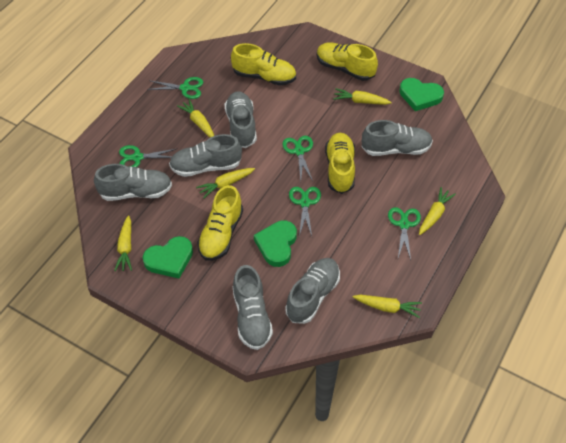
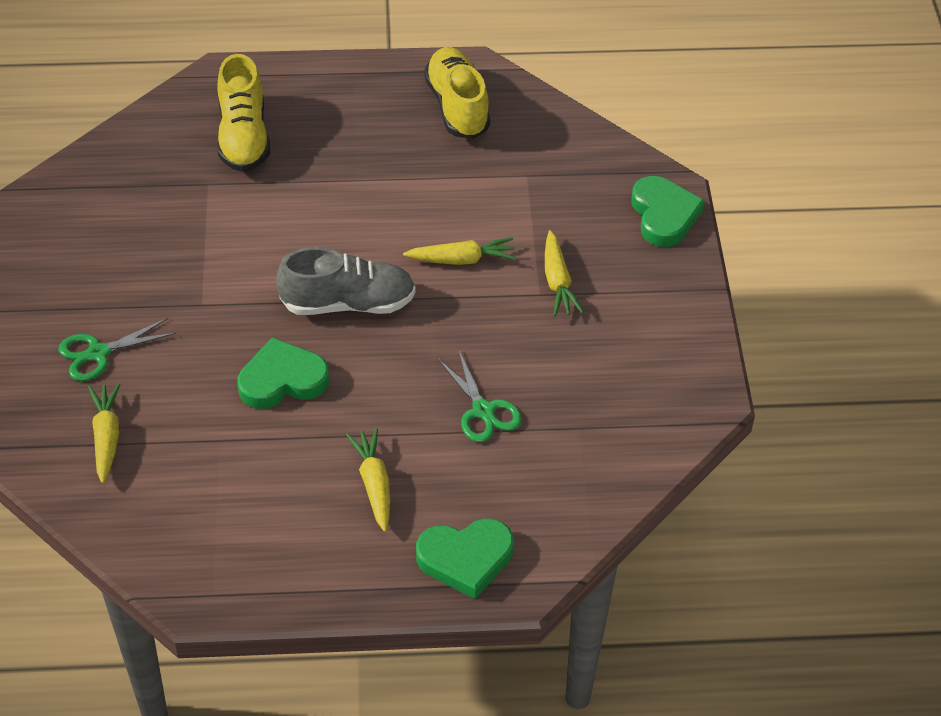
green scissors: [119,145,178,167] [147,77,203,99] [282,136,313,181] [289,187,321,236] [388,207,421,260] = 5 -> [58,318,176,381] [437,349,522,442] = 2
grey shoe: [94,164,172,201] [169,134,242,177] [224,91,257,148] [233,265,273,350] [285,258,340,324] [362,120,433,156] = 6 -> [276,247,416,315] = 1
yellow carrot: [114,215,132,271] [177,99,214,137] [196,168,255,199] [333,88,392,105] [353,295,422,318] [419,187,456,235] = 6 -> [88,383,120,484] [346,428,390,532] [403,237,516,265] [545,230,584,317] = 4
yellow shoe: [197,185,243,261] [231,43,296,85] [317,43,378,81] [325,133,355,194] = 4 -> [217,54,270,172] [424,47,490,139] = 2

